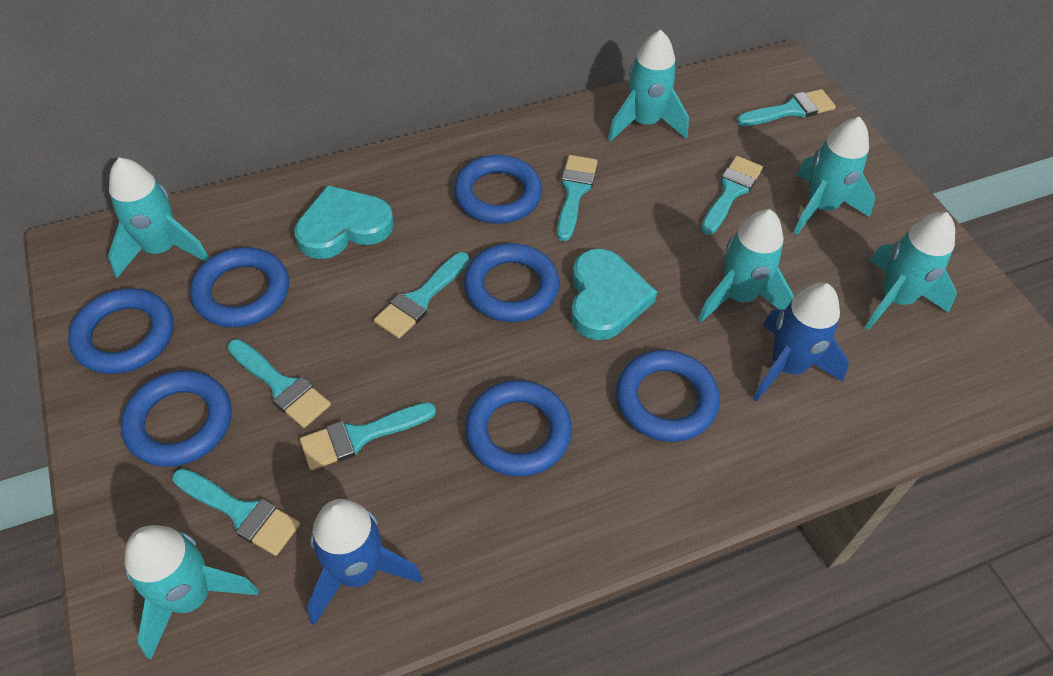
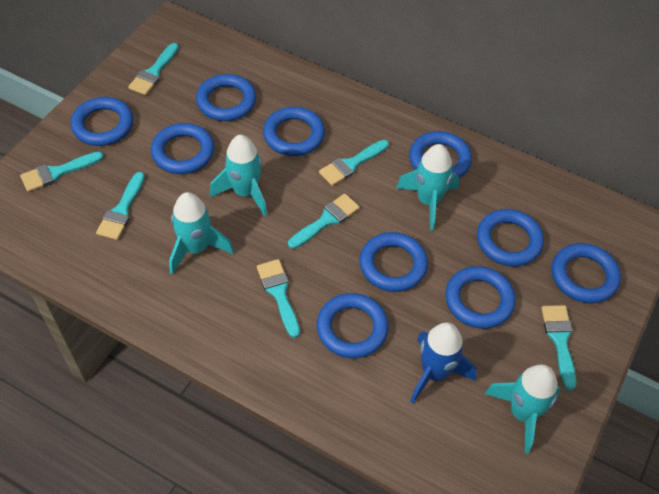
blue ring: [68,288,174,374] [120,370,232,467] [190,247,289,327] [454,155,542,224] [464,243,559,322] [465,380,572,477] [616,350,720,442] = 7 -> [71,97,133,146] [151,123,214,174] [196,74,256,121] [263,107,325,156] [317,293,389,358] [360,232,428,292] [409,131,472,178] [445,266,516,329] [477,209,544,267] [552,243,621,303] = 10
blue rocket: [307,499,422,625] [753,283,849,402] = 2 -> [410,323,477,404] = 1
turquoise heart: [294,185,394,259] [571,249,657,340] = 2 -> none = 0
turquoise rocket: [108,158,210,278] [124,525,259,659] [608,30,689,141] [698,209,794,322] [793,117,875,235] [865,212,957,330] = 6 -> [169,192,234,275] [210,135,267,216] [396,144,459,231] [485,365,561,454] = 4

